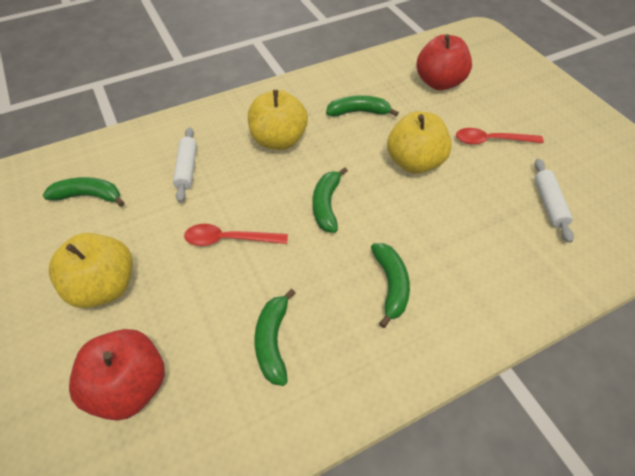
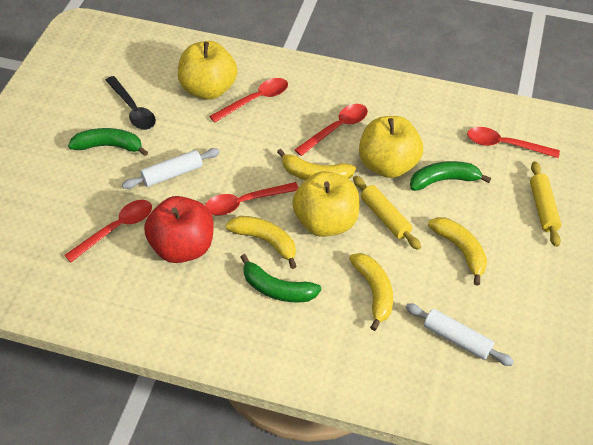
black spoon: none = 0 -> [105,76,156,130] = 1
green banana: [42,177,124,207] [254,289,296,386] [313,167,348,233] [326,95,399,116] [371,243,410,328] = 5 -> [68,128,148,156] [241,254,321,302] [410,161,491,191] = 3
red apple: [69,329,165,420] [416,34,472,90] = 2 -> [144,196,214,263] = 1
red spoon: [184,224,288,246] [456,128,544,145] = 2 -> [64,200,152,262] [205,182,299,215] [209,78,288,123] [294,104,368,156] [467,127,560,158] = 5
yellow banana: none = 0 -> [226,216,297,269] [277,149,356,181] [349,253,393,331] [428,217,487,286] = 4
yellow rolling pin: none = 0 -> [353,176,421,250] [530,161,561,247] = 2

